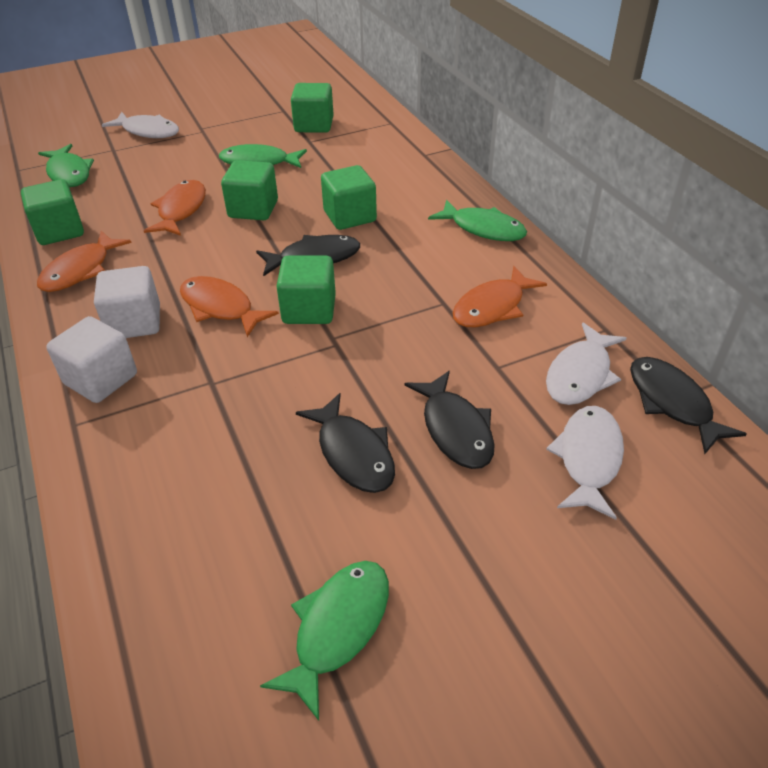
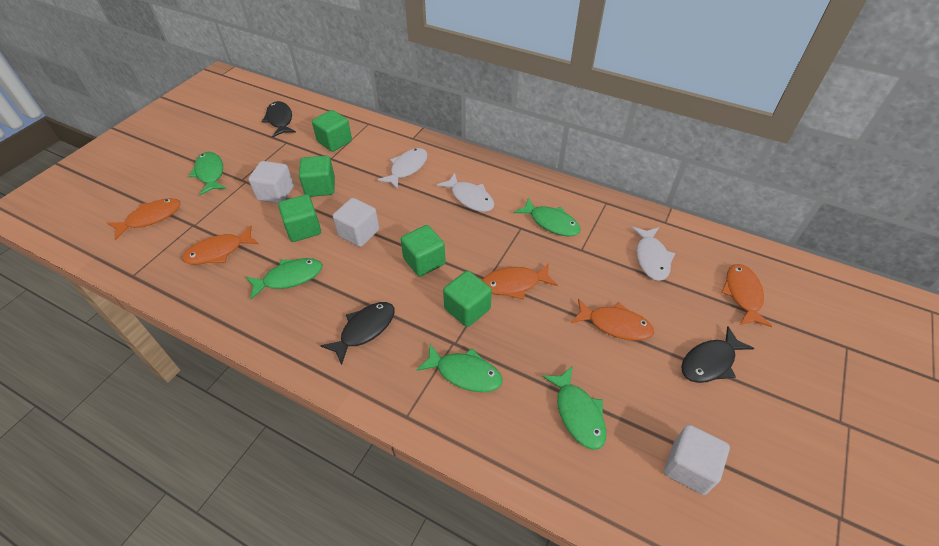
black fish: [256,235,360,276] [296,393,395,493] [404,371,495,469] [630,357,746,454] = 4 -> [261,101,296,137] [320,302,395,365] [681,326,754,383] = 3
green fish: [38,144,94,187] [219,144,307,168] [260,561,389,721] [428,200,527,241] = 4 -> [189,152,226,195] [246,258,322,299] [416,344,502,392] [514,198,581,237] [542,366,606,450] = 5
orange fish: [37,231,132,292] [144,180,206,236] [180,276,279,337] [452,266,547,327] = 4 -> [108,198,181,240] [182,226,259,264] [482,263,558,300] [571,299,654,341] [721,264,772,327] = 5
white cube: [46,316,137,403] [94,266,160,338] = 2 -> [249,161,294,203] [333,198,379,247] [664,425,730,495] = 3

